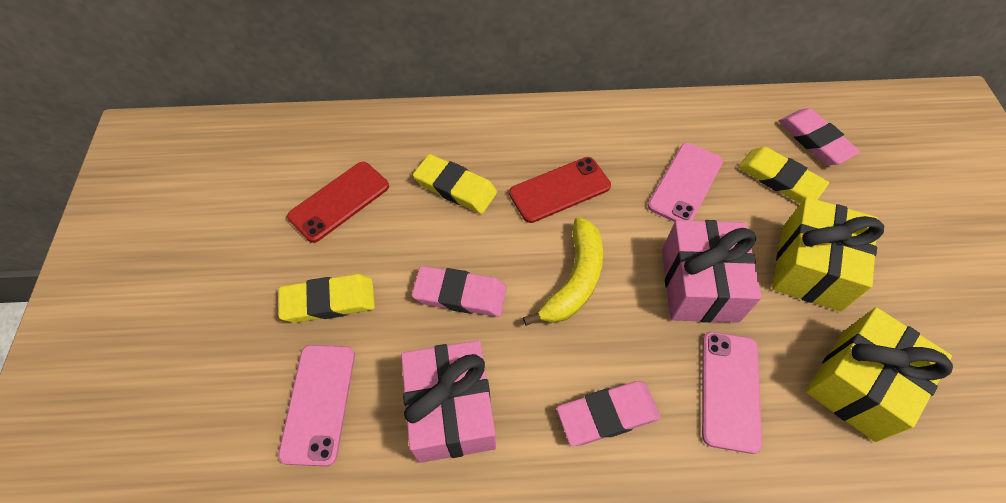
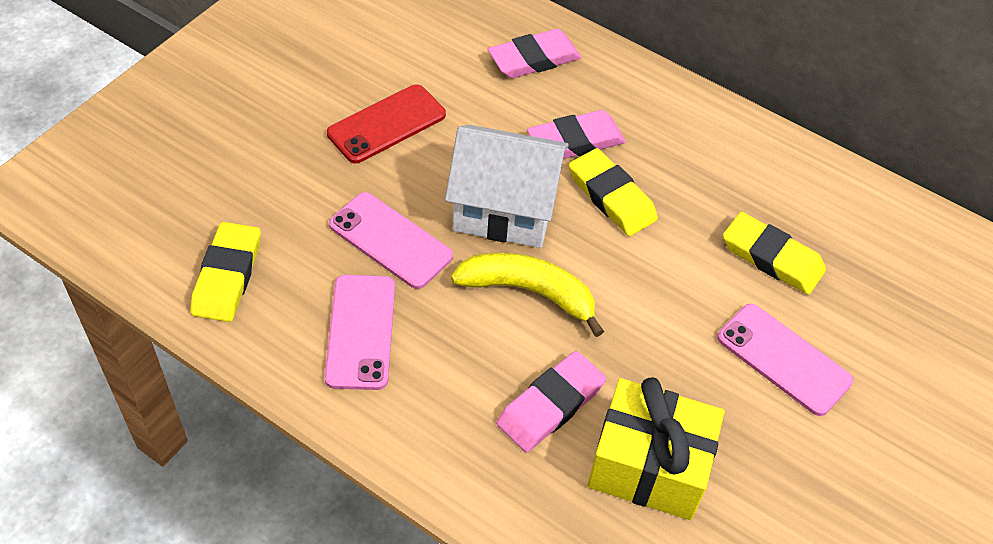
pink gift: [401,340,496,463] [662,220,762,323] = 2 -> none = 0
red phone: [287,162,389,243] [509,157,611,223] = 2 -> [327,84,446,163] = 1
white house: none = 0 -> [445,125,569,248] = 1
yellow gift: [772,197,884,312] [805,307,953,442] = 2 -> [587,377,725,520] = 1

